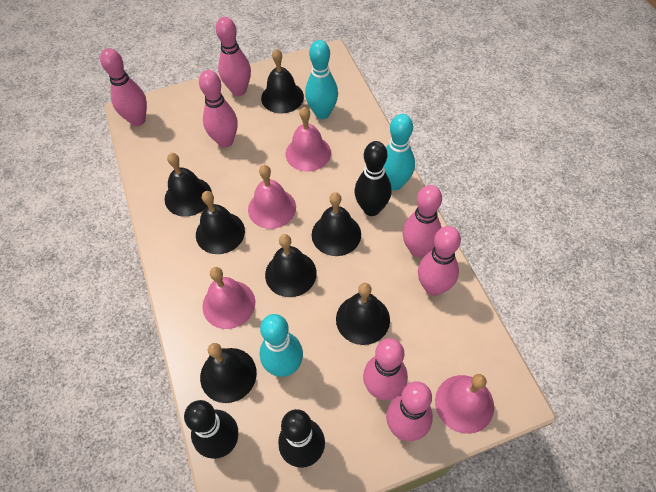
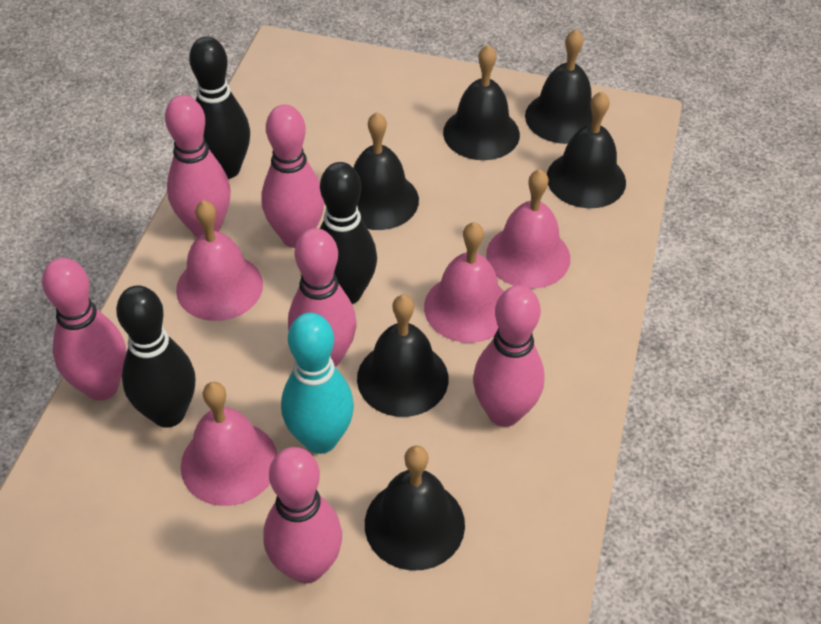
black bell: [165,153,212,217] [196,191,245,254] [200,343,257,403] [261,49,304,113] [265,234,317,297] [312,192,361,256] [336,283,390,345] = 7 -> [353,112,419,230] [357,295,448,417] [365,446,465,571] [443,45,520,160] [525,29,592,144] [547,91,626,208] = 6
pink bowling pin: [100,48,147,126] [199,70,238,148] [216,17,251,96] [363,338,408,400] [386,381,433,441] [403,185,442,257] [418,226,461,296] = 7 -> [42,258,126,400] [165,95,231,237] [261,105,324,248] [263,447,342,584] [288,228,357,367] [473,285,545,427] = 6
turquoise bowling pin: [260,314,303,377] [305,40,338,119] [384,114,415,190] = 3 -> [281,313,354,454] = 1

